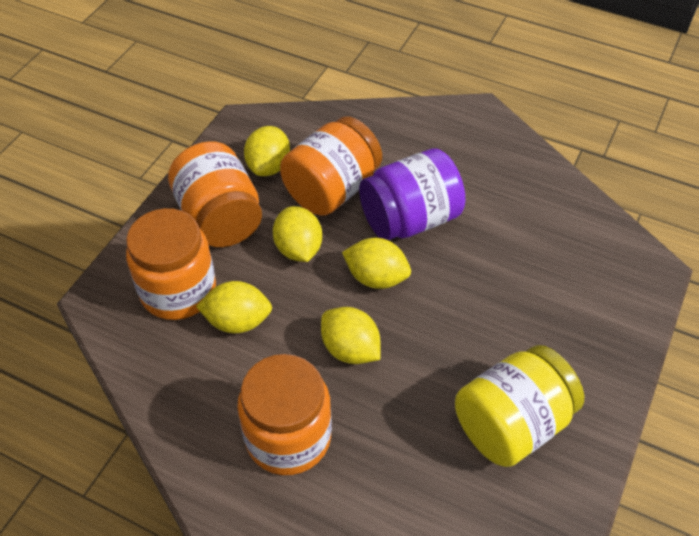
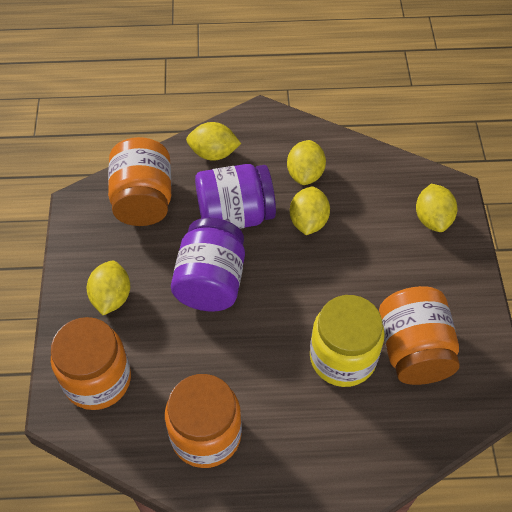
purple jar: [359,148,465,240] = 1 -> [171,218,245,312] [195,164,276,229] = 2

